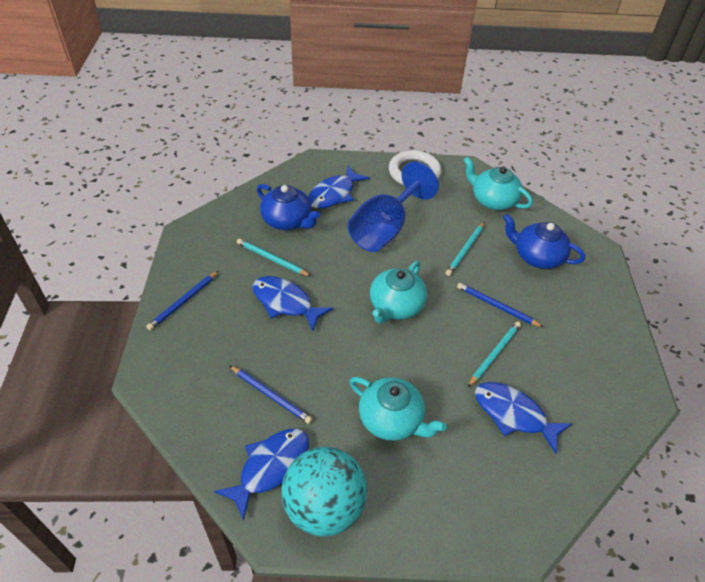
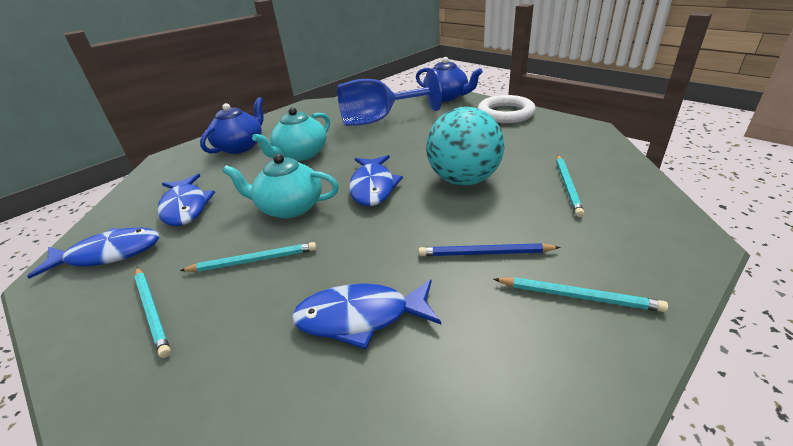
blue pencil: [146,271,219,330] [229,365,312,424] [457,283,543,327] = 3 -> [419,243,561,256] = 1
turquoise pencil: [237,239,311,276] [446,222,485,276] [468,322,521,387] = 3 -> [134,267,171,358] [180,242,317,272] [494,277,668,312] [556,155,584,217] = 4
turquoise teapot: [349,377,447,441] [370,261,427,324] [464,157,533,210] = 3 -> [223,154,339,219] [252,107,330,161] = 2

